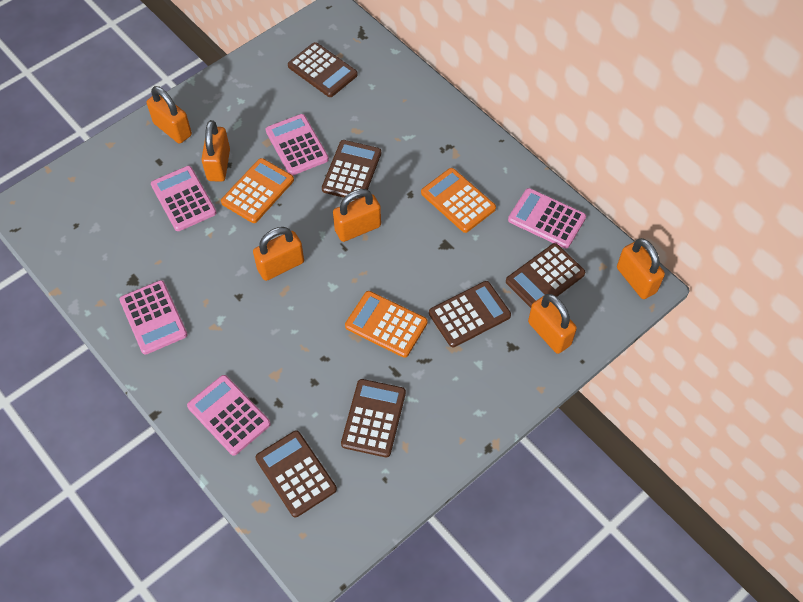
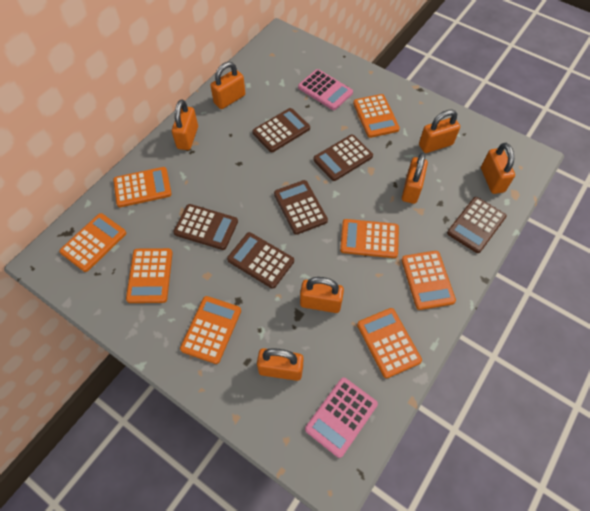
orange calculator: [221,158,294,223] [345,291,428,358] [421,168,496,233] = 3 -> [59,213,126,272] [113,167,172,207] [126,248,173,303] [180,296,241,364] [340,219,399,258] [353,94,400,138] [357,308,422,378] [402,251,456,310] = 8
orange padlock: [147,86,192,144] [201,120,230,182] [253,227,304,281] [333,189,381,242] [528,294,577,354] [617,238,665,299] = 6 -> [172,99,198,150] [210,62,245,109] [257,348,304,381] [300,277,344,313] [402,152,428,204] [419,109,460,153] [481,143,515,194] = 7
pink calculator: [119,280,188,355] [151,166,217,231] [187,375,271,456] [266,114,329,175] [508,188,586,249] = 5 -> [298,69,353,110] [305,377,378,458] = 2

